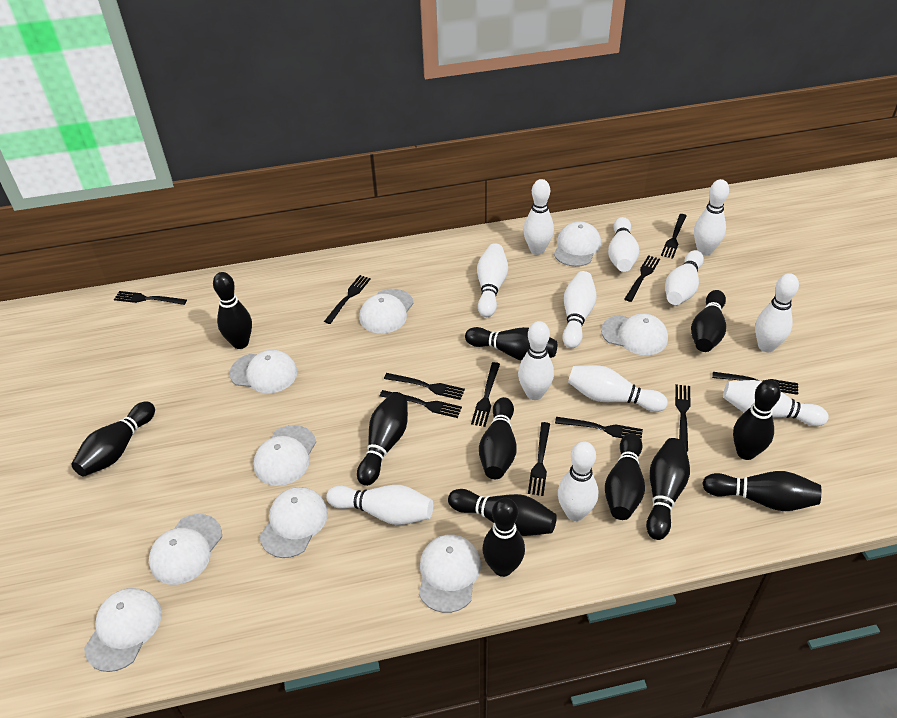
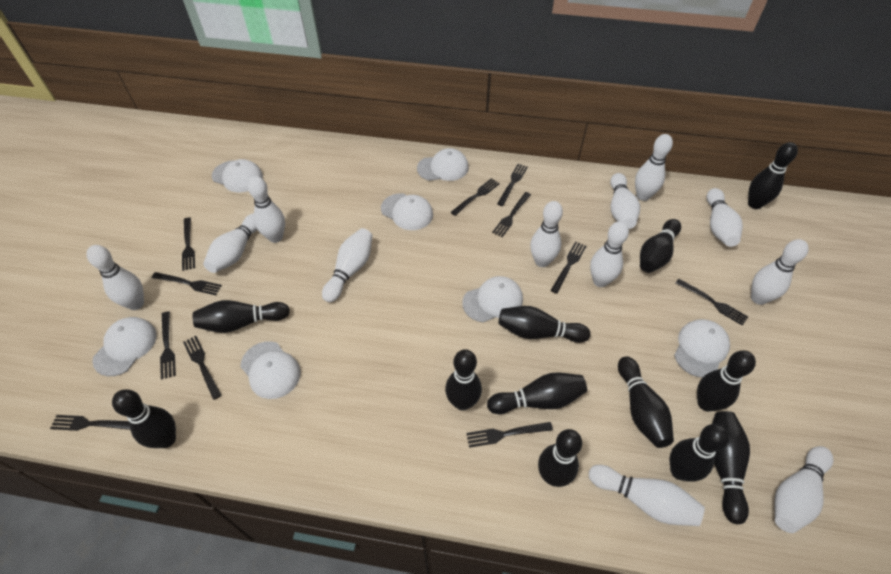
white cap: [84,588,162,672] [149,514,222,585] [230,350,297,393] [254,425,316,486] [260,487,328,558] [359,289,414,334] [419,534,481,613] [554,222,601,267] [601,313,668,355] = 9 -> [92,317,157,376] [212,159,263,192] [240,341,301,399] [381,193,433,230] [417,148,469,181] [462,276,523,322] [674,319,730,378] = 7

